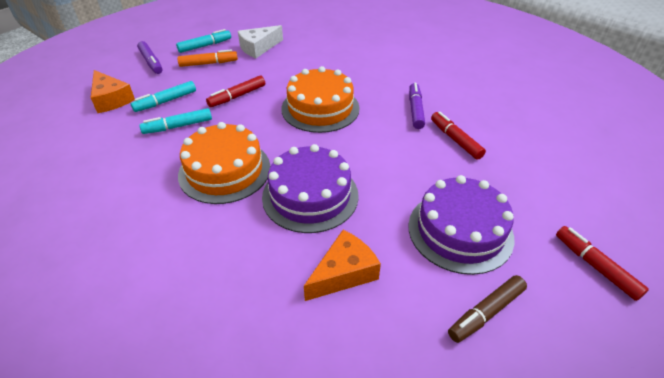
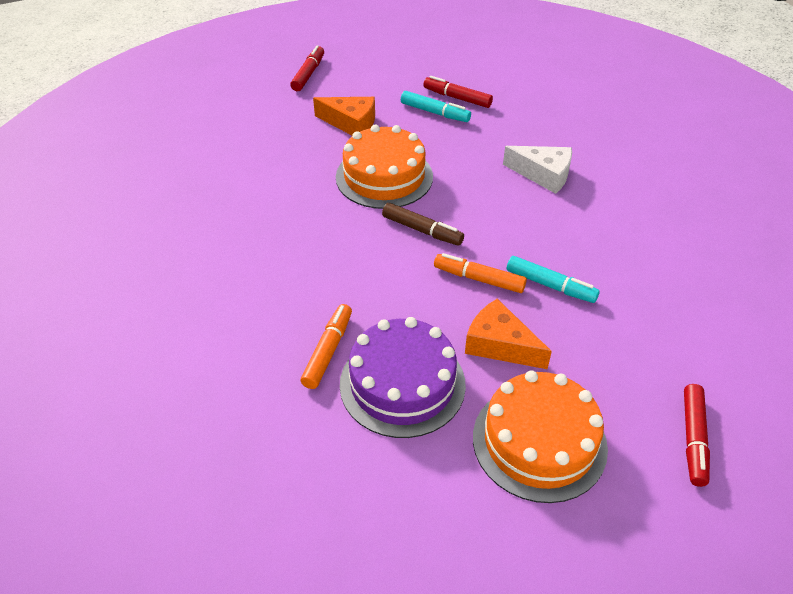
orange marker: [177,49,238,67] = 1 -> [301,304,352,389] [434,253,527,293] = 2
purple cake: [262,144,359,233] [408,175,514,275] = 2 -> [340,317,466,438] = 1
purple marker: [137,41,163,74] [409,83,425,129] = 2 -> none = 0
turquoise marker: [131,81,196,112] [139,108,212,134] [176,29,231,53] = 3 -> [401,91,471,122] [507,256,600,303] = 2

